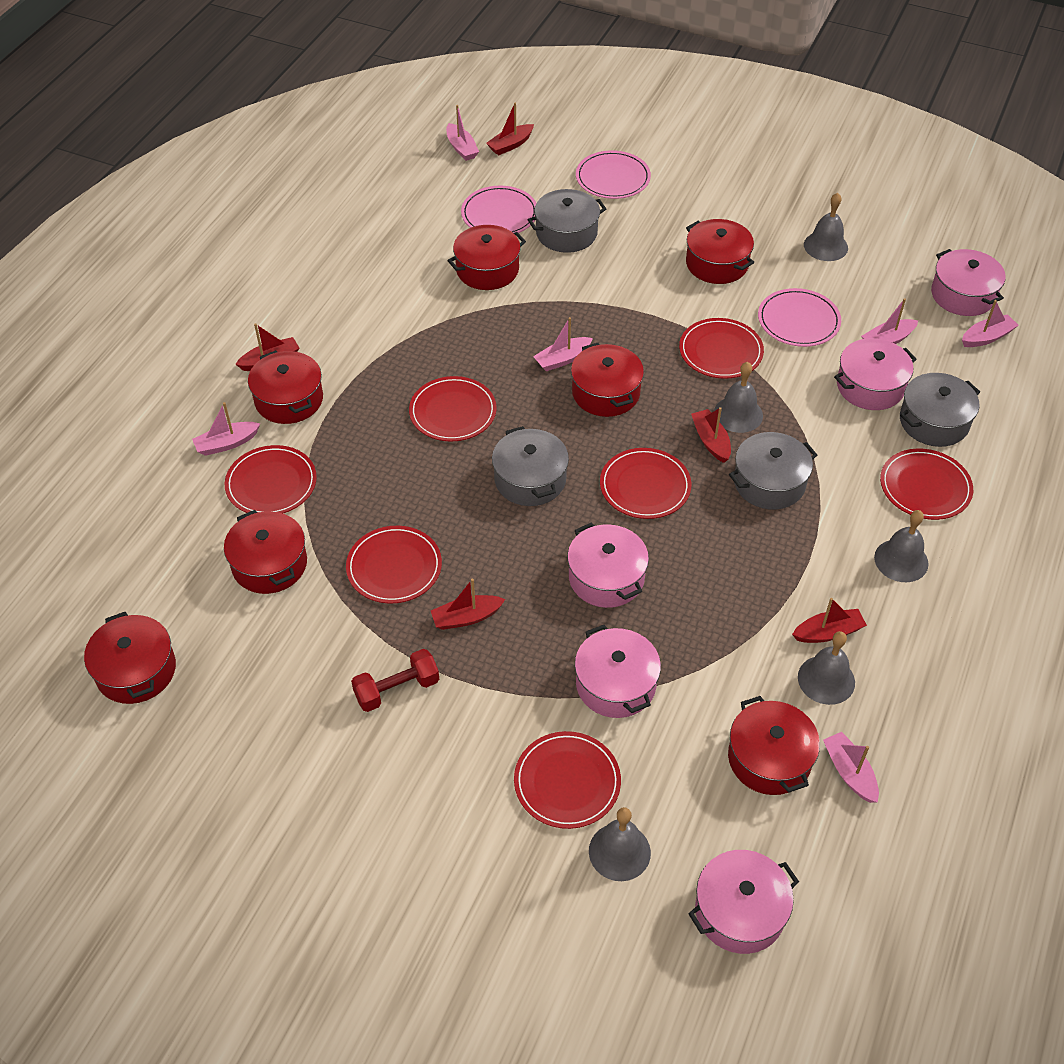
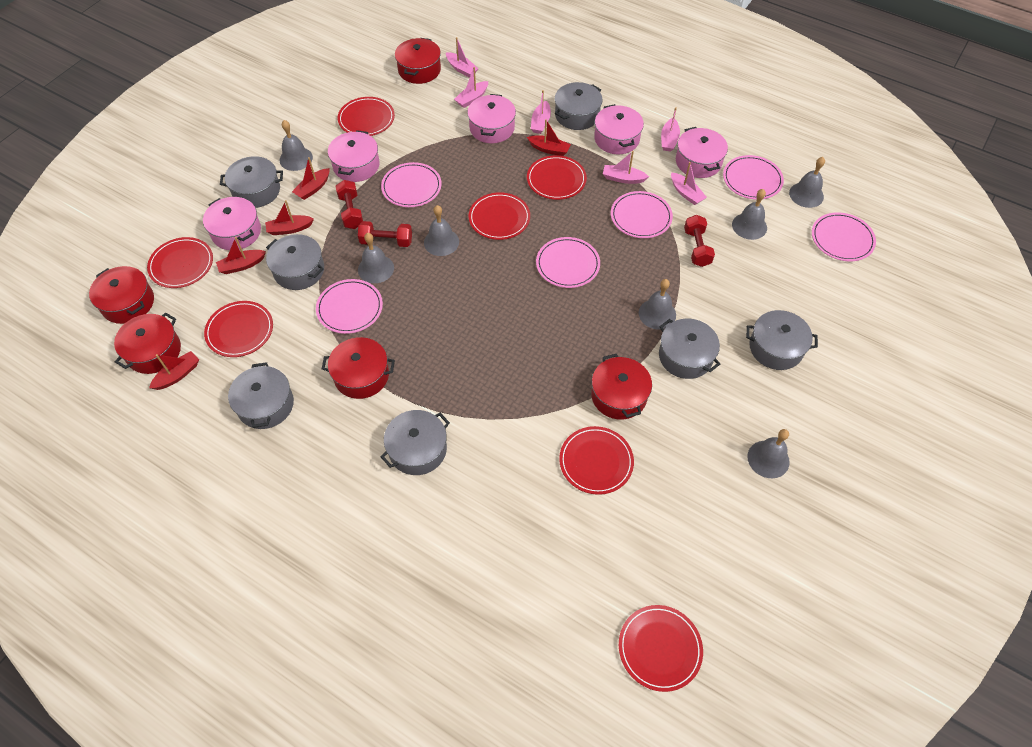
grey bell: [589,807,651,881] [714,362,763,433] [798,631,855,705] [804,193,848,261] [874,510,929,582] = 5 -> [280,120,313,171] [358,233,394,283] [424,205,459,256] [639,279,676,330] [732,189,767,240] [747,429,790,478] [789,157,825,208] = 7
grey pot: [492,426,569,506] [528,189,606,253] [729,432,817,510] [900,373,980,447] = 4 -> [220,156,283,208] [228,362,294,429] [266,234,324,290] [381,410,450,475] [555,82,602,130] [659,319,720,379] [746,310,818,370] = 7
pink plate: [461,186,536,233] [576,150,651,199] [758,288,841,347] = 3 -> [316,279,383,334] [381,162,442,207] [536,237,600,288] [611,191,673,238] [723,155,784,200] [812,212,876,261] = 6
red dumbbell: [351,649,439,712] = 1 -> [336,180,363,229] [358,221,412,247] [684,215,715,267] = 3
red pot: [84,612,176,704] [224,510,307,594] [248,350,323,424] [447,225,526,290] [571,343,644,417] [686,219,754,284] [728,696,820,795] = 7 -> [89,266,154,324] [114,313,181,374] [322,337,395,399] [395,38,441,84] [591,354,652,420] = 5

